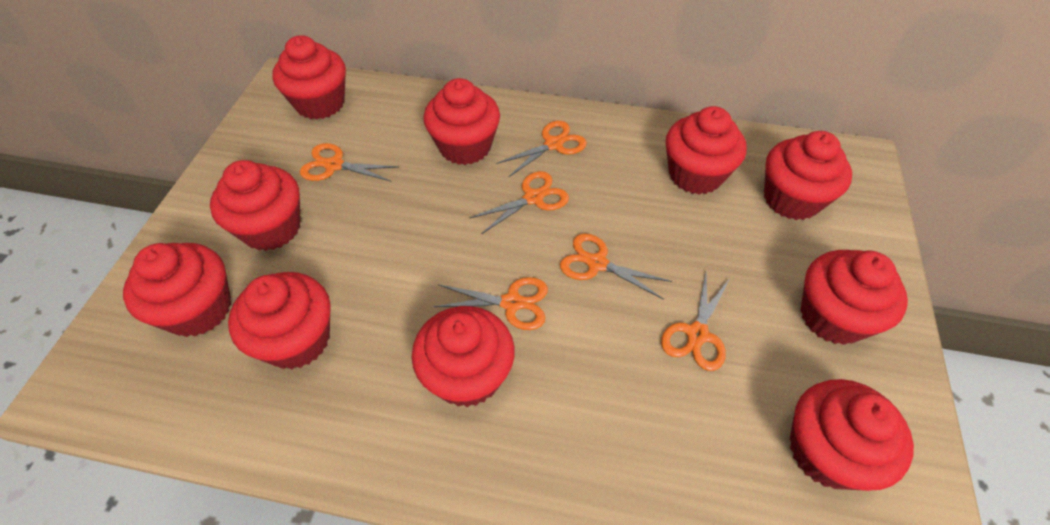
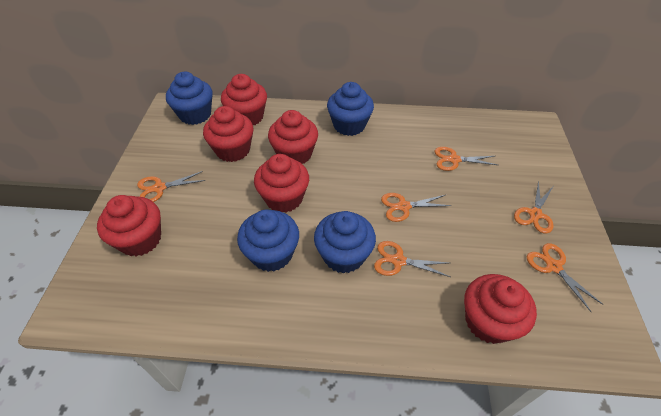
blue cupcake: none = 0 -> [166,72,213,125] [237,209,299,272] [314,211,376,274] [327,82,374,136] = 4
red cupcake: [123,243,231,337] [210,160,301,251] [228,272,331,369] [272,35,346,120] [412,306,515,407] [424,78,500,165] [666,106,747,195] [764,131,852,220] [790,379,914,491] [800,250,908,345] = 10 -> [97,195,161,256] [203,106,253,162] [221,74,267,125] [254,154,309,213] [268,110,318,164] [464,274,537,344] = 6

